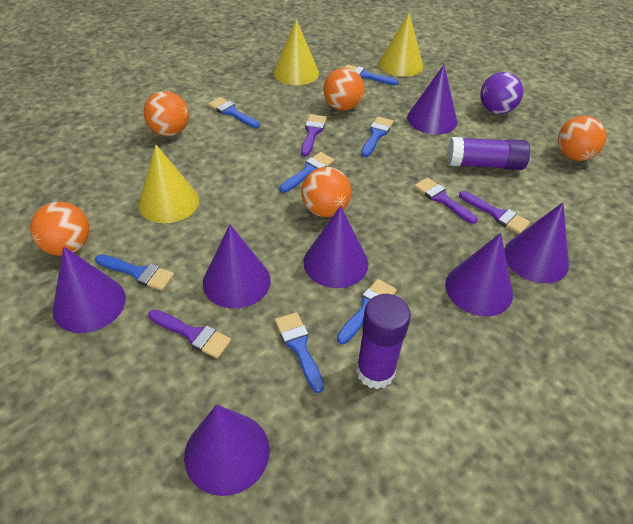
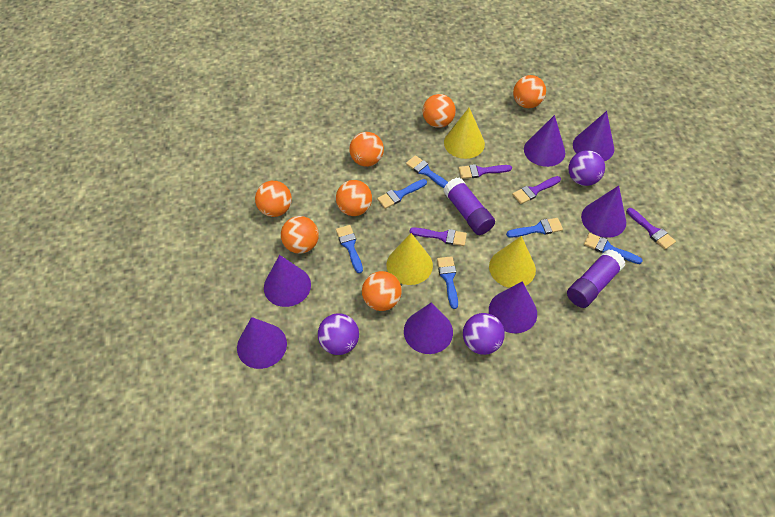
blue brush: [95,254,174,291] [208,97,260,128] [275,312,324,393] [280,152,334,193] [337,279,397,344] [345,64,399,86] [361,116,393,157] = 7 -> [336,225,363,273] [377,179,427,209] [406,155,448,188] [437,256,458,309] [506,218,563,238] [584,233,643,264] = 6
orange ball: [30,202,90,256] [144,91,189,136] [302,167,351,217] [323,68,364,110] [558,116,606,161] = 5 -> [255,181,292,217] [281,216,319,254] [336,180,372,216] [350,132,384,167] [362,271,402,311] [423,94,456,128] [513,75,546,108] = 7
purple ball: [480,72,523,114] = 1 -> [318,314,359,355] [463,313,505,355] [568,150,605,186] = 3

